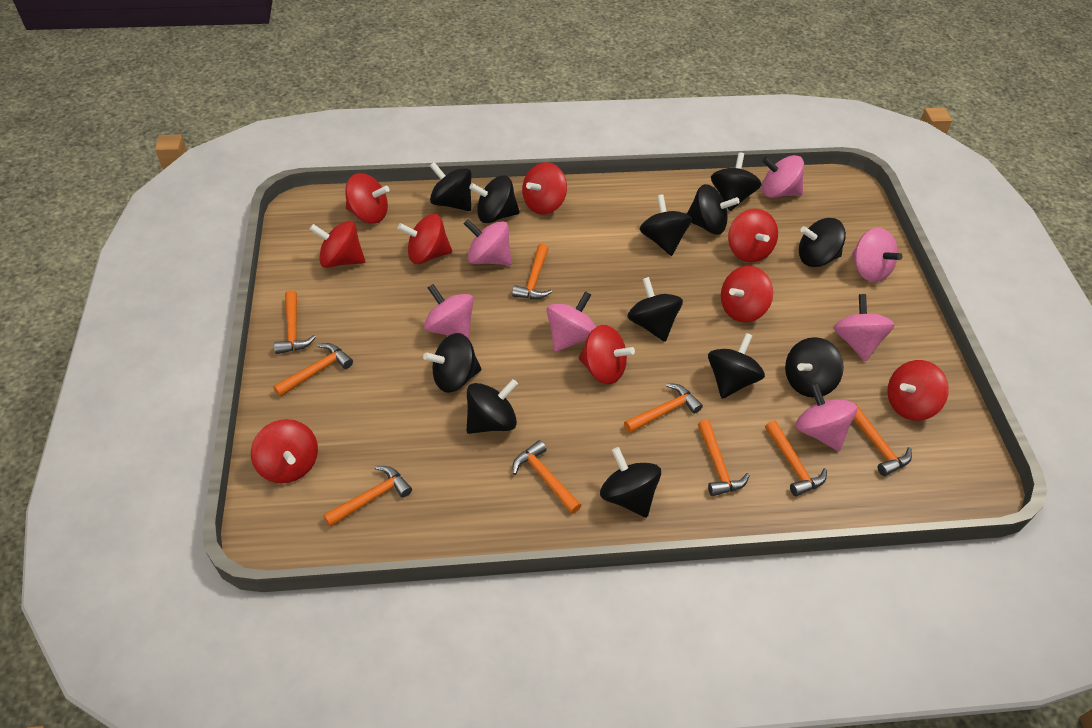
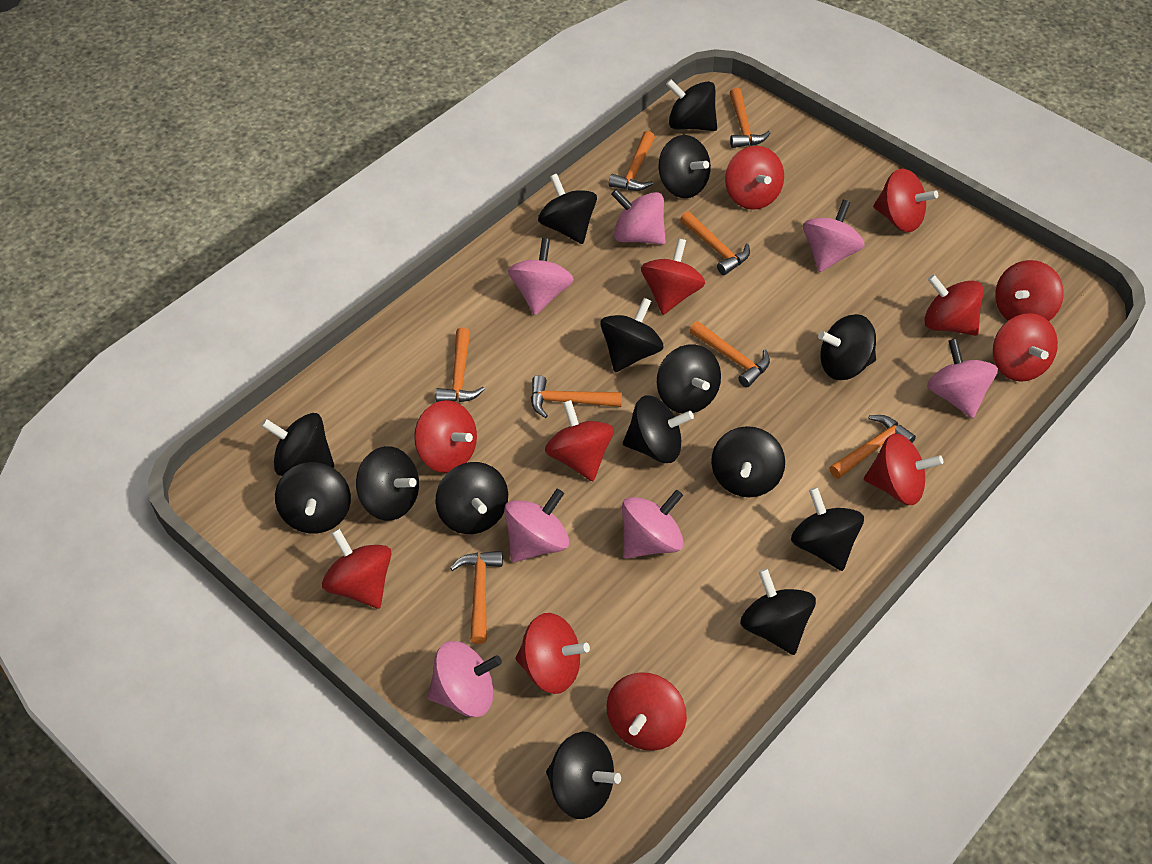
black spinning top: [423,333,481,393] [430,162,472,211] [467,379,518,434] [469,175,520,223] [600,447,661,518] [627,277,683,342] [640,194,692,256] [687,184,740,235] [708,333,765,399] [711,152,761,211] [785,337,844,398] [799,218,846,267] = 12 -> [261,413,334,476] [275,462,351,533] [356,446,419,521] [435,462,508,534] [538,174,597,244] [546,732,621,819] [600,298,663,372] [623,396,694,463] [657,345,721,414] [658,135,711,198] [666,79,717,131] [711,426,785,497] [740,568,816,655] [791,487,864,571] [818,314,876,380] = 15
orange hammer: [273,343,353,397] [274,290,316,354] [323,466,412,527] [512,243,552,299] [513,440,582,514] [624,383,703,433] [698,420,750,496] [765,420,827,497] [853,403,912,476] = 9 -> [436,327,485,402] [450,551,503,644] [531,375,622,418] [608,131,655,191] [680,211,750,275] [690,321,770,387] [730,88,770,148] [829,415,916,479] = 8
red spinning top: [251,419,318,483] [309,221,365,268] [345,173,389,224] [398,214,452,264] [522,162,567,215] [579,325,635,384] [721,266,773,323] [728,209,778,262] [887,360,949,421] = 9 -> [322,529,392,609] [414,400,477,473] [515,613,590,694] [545,400,614,481] [606,672,687,751] [641,238,705,315] [725,146,784,210] [864,433,943,505] [873,168,938,232] [924,274,984,336] [993,313,1058,382] [995,260,1064,321] = 12

